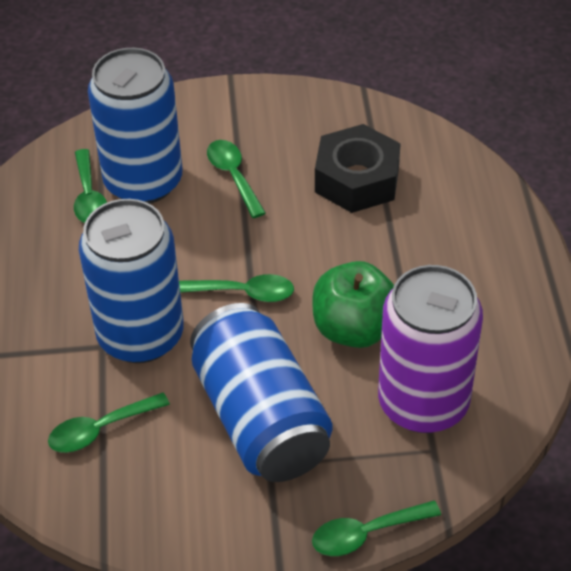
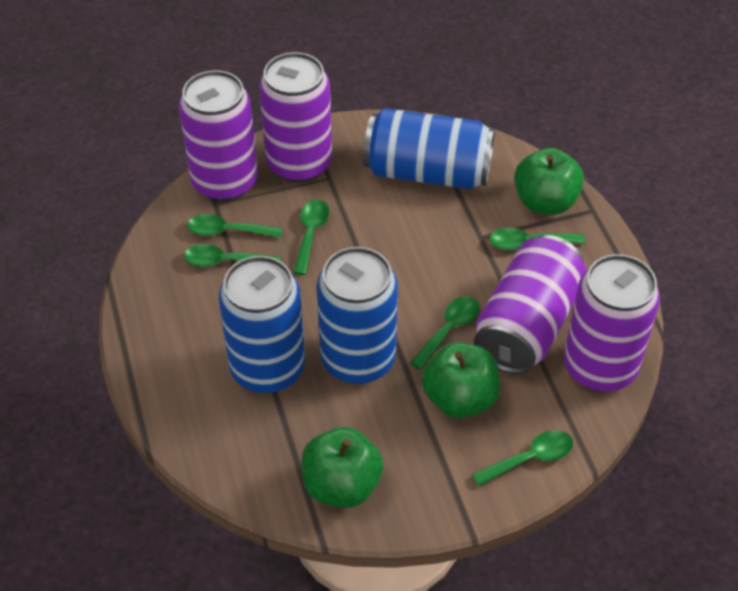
black nut: [315,124,401,213] = 1 -> none = 0
green apple: [312,261,394,348] = 1 -> [301,427,384,508] [422,342,500,418] [514,148,584,215] = 3
green spoon: [48,392,170,453] [74,149,107,223] [179,274,294,302] [207,140,266,218] [312,500,441,556] = 5 -> [184,244,281,267] [187,214,283,238] [293,199,329,275] [410,296,479,370] [472,430,573,486] [489,228,585,250] = 6
purple can: [378,265,483,433] = 1 -> [179,70,258,201] [259,52,332,182] [474,235,586,374] [564,254,660,392] = 4

